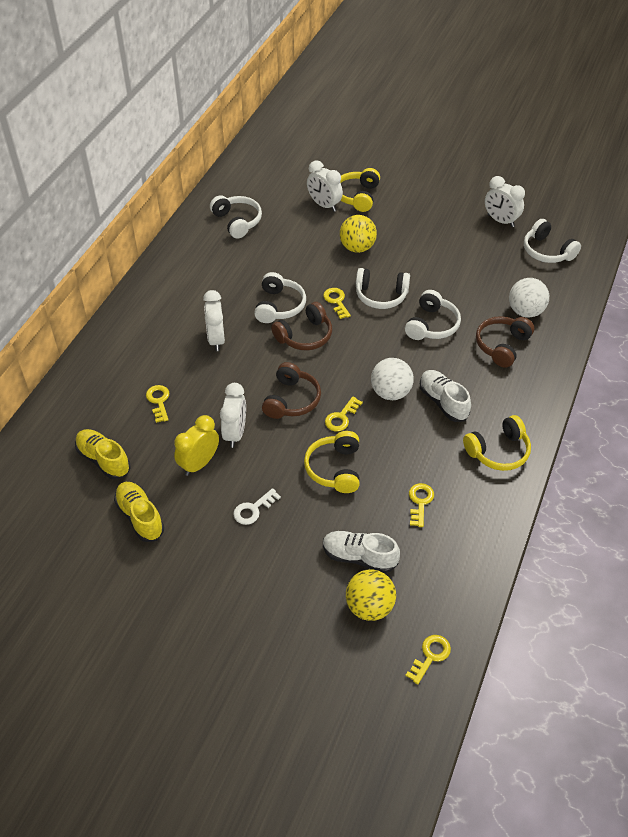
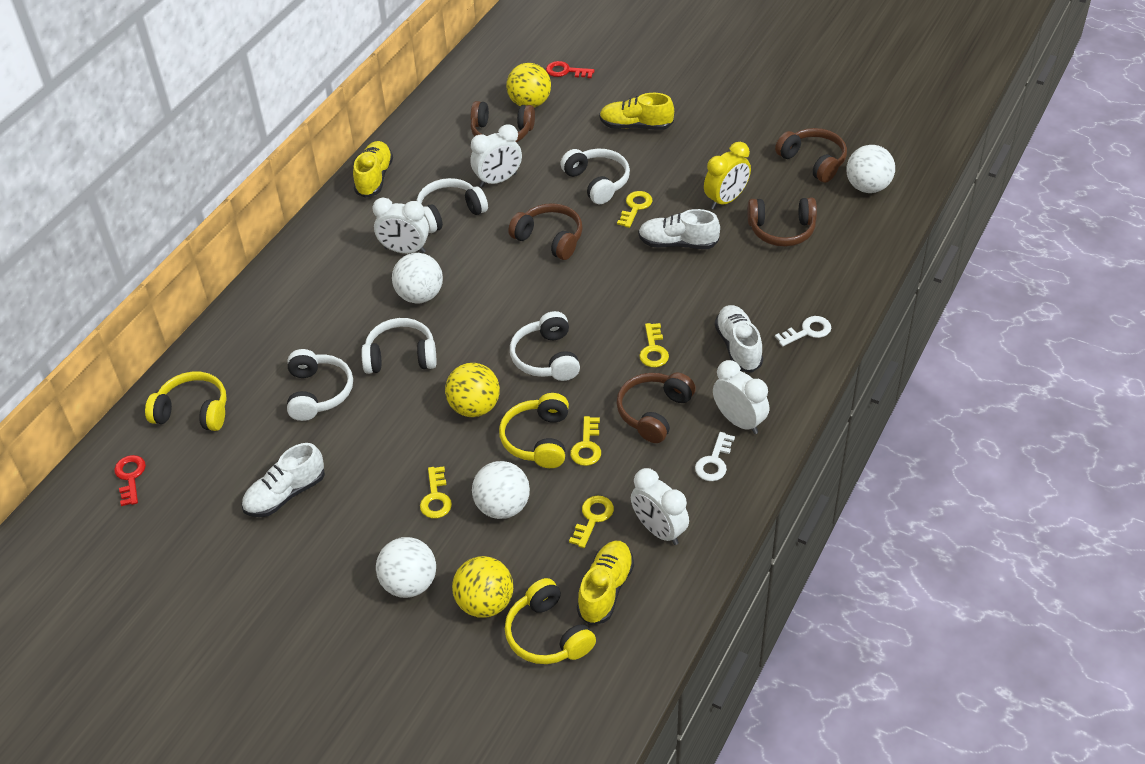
brown headphones: [262,362,321,419] [271,302,332,350] [476,316,534,368] = 3 -> [470,101,535,143] [508,203,583,260] [616,372,696,443] [747,198,817,247] [775,128,847,183] = 5
red key: none = 0 -> [114,455,146,506] [546,61,595,78] = 2
white ball: [371,358,414,400] [509,278,549,317] = 2 -> [376,537,436,598] [392,253,443,304] [472,461,530,519] [846,145,895,193] = 4
white key: [233,488,281,525] = 1 -> [695,432,735,481] [775,316,831,347] = 2
white shoe: [323,531,400,573] [420,370,471,422] = 2 -> [242,443,325,517] [638,209,720,249] [715,305,763,373] = 3
yellow ball: [340,215,377,253] [346,569,396,621] = 2 -> [445,363,500,417] [452,556,513,618] [506,63,551,108] = 3
yellow shoe: [75,429,131,480] [114,482,164,542] = 2 -> [353,141,393,198] [577,541,634,625] [599,93,674,130] = 3

